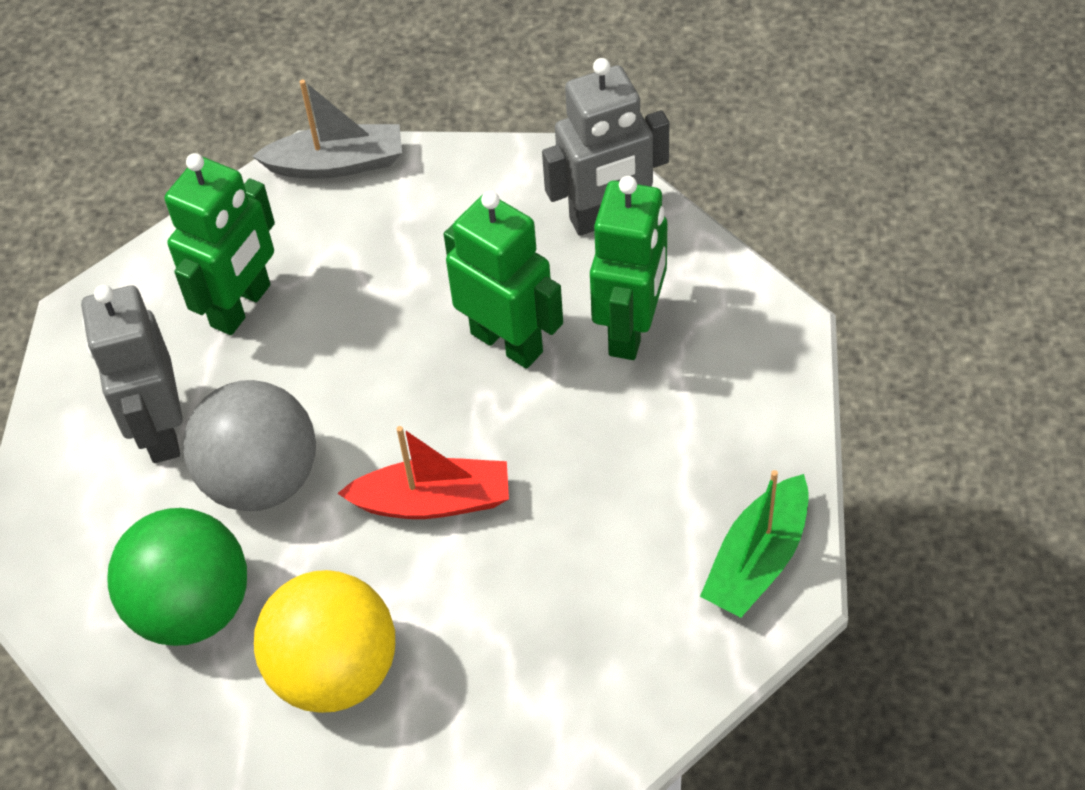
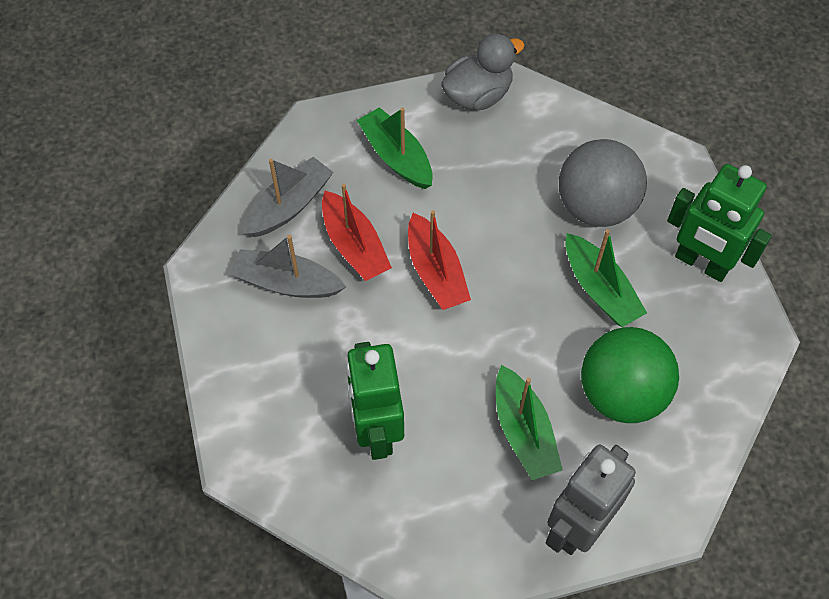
green boat: [700,470,809,618] = 1 -> [357,107,433,189] [496,365,563,480] [565,229,647,327] = 3
green robot: [164,153,275,335] [444,191,563,369] [590,176,667,360] = 3 -> [346,342,404,460] [667,164,772,282] = 2
grey boat: [252,79,402,179] = 1 -> [230,235,346,298] [243,157,333,237] = 2
grey duck: none = 0 -> [441,34,525,110] = 1
grey robot: [81,285,183,463] [542,58,670,236] = 2 -> [545,445,636,555] = 1
red boat: [337,426,509,519] = 1 -> [322,184,392,281] [408,210,471,310] = 2
yellow ball: [254,570,395,713] = 1 -> none = 0

